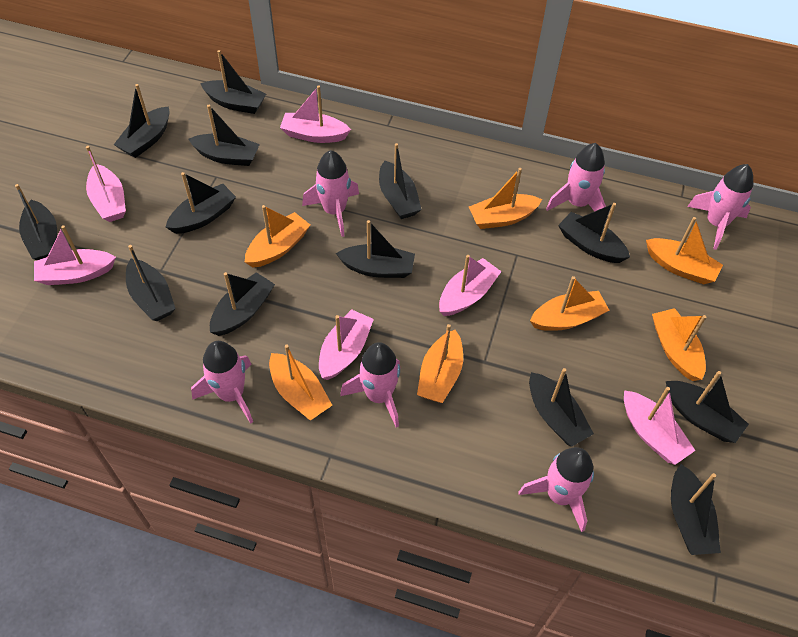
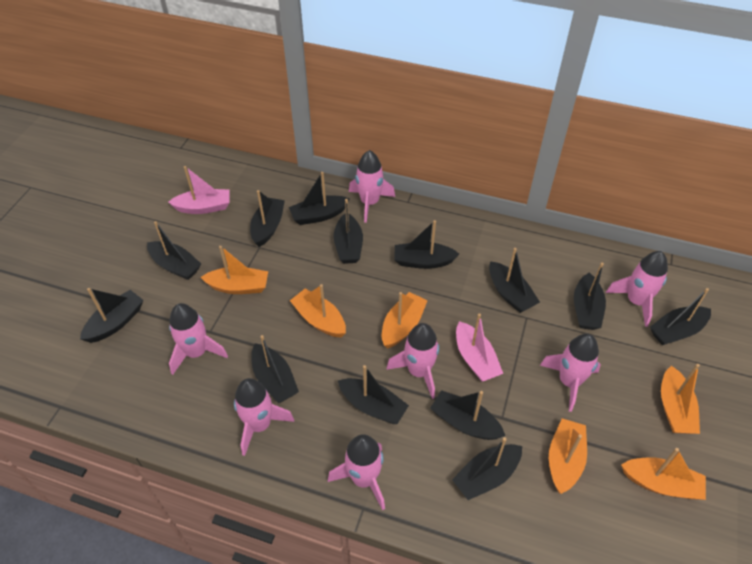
orange boat: [245,205,310,268] [269,344,332,421] [417,324,463,403] [469,168,542,229] [530,276,609,331] [646,217,723,284] [652,308,706,381] = 7 -> [201,246,268,294] [290,284,346,337] [382,292,428,349] [549,418,587,494] [621,448,706,500] [661,364,700,434] = 6
pink boat: [34,225,116,285] [86,146,126,222] [280,86,351,143] [319,309,374,380] [439,255,502,316] [624,387,695,465] = 6 -> [168,166,230,214] [456,313,503,382] = 2
pink rocket: [191,341,253,424] [302,150,359,237] [340,342,400,427] [519,447,594,532] [546,143,606,212] [687,164,753,250] = 6 -> [169,303,228,375] [234,378,294,456] [328,434,385,510] [349,150,395,223] [386,323,439,399] [540,334,601,412] [606,251,668,327] = 7

